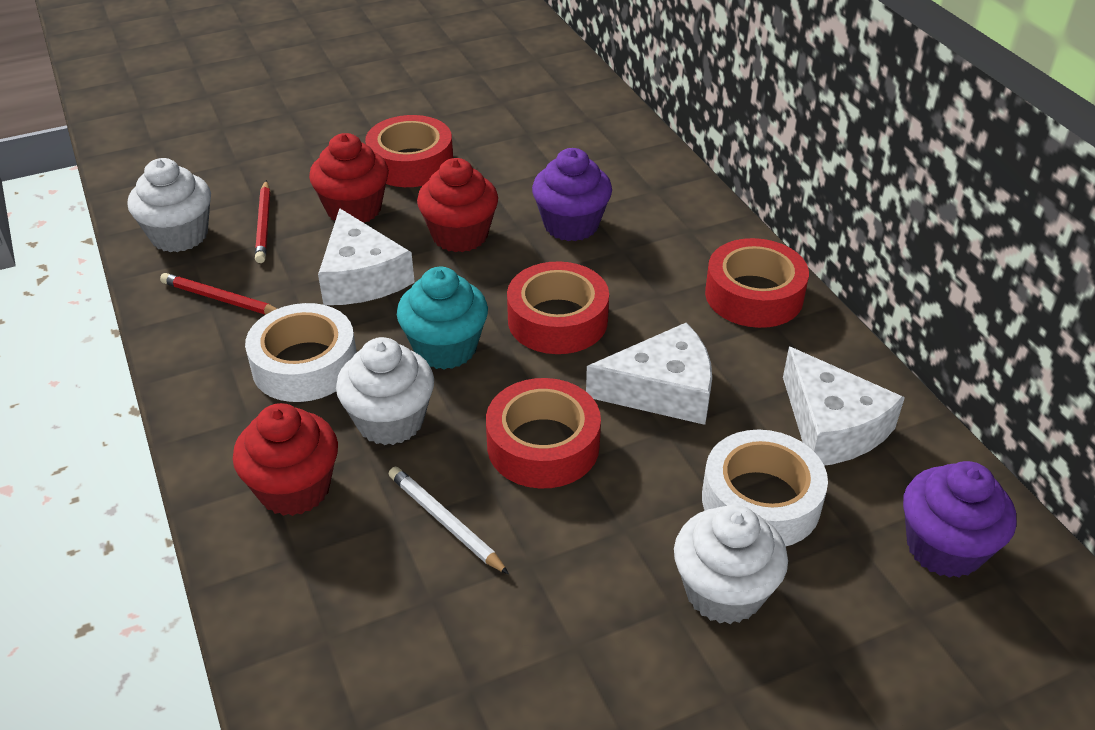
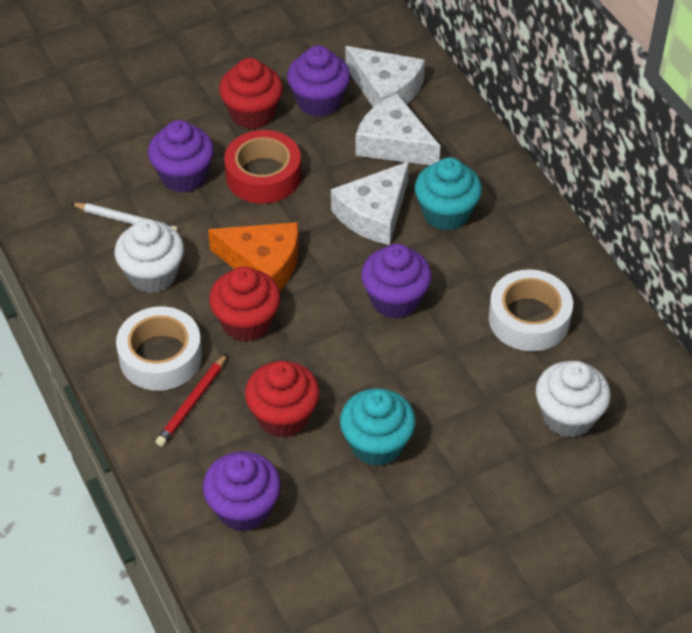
orange cheese: none = 0 -> [208,222,299,291] = 1
purple cupcake: [532,148,612,241] [903,461,1016,578] = 2 -> [148,120,214,193] [203,451,281,531] [287,45,350,117] [361,244,432,319] = 4
red pencil: [160,273,277,314] [255,180,270,263] = 2 -> [156,353,228,447] = 1
red tape: [365,115,453,187] [486,378,601,488] [507,261,609,354] [705,238,809,328] = 4 -> [224,130,301,204] = 1
turquoise cupcake: [397,267,488,369] = 1 -> [340,388,416,466] [415,157,482,231] = 2
white cupcake: [128,158,211,252] [336,337,434,445] [674,505,788,624] = 3 -> [114,219,184,293] [536,361,611,438] = 2

